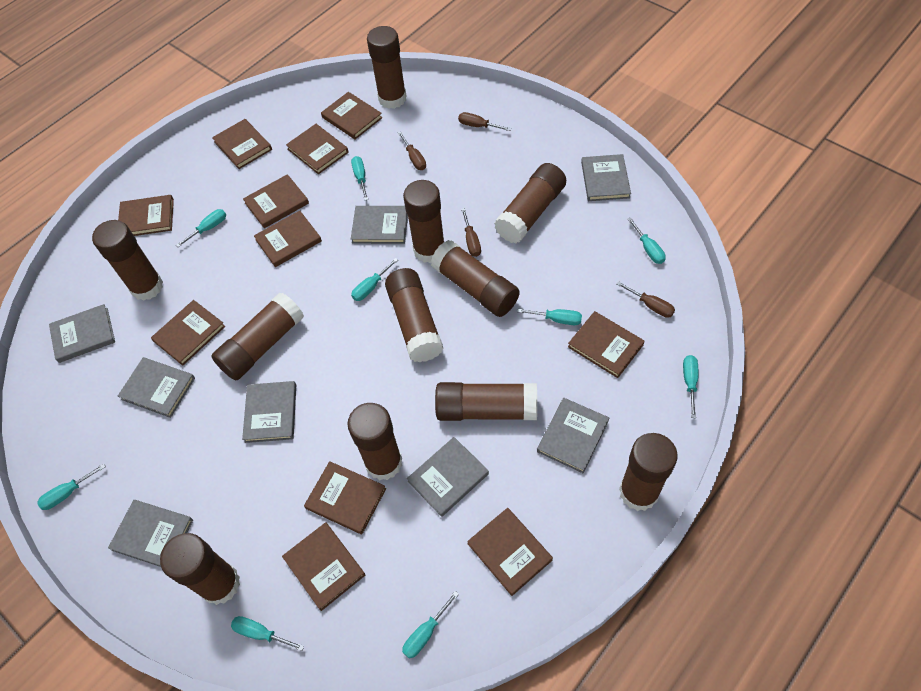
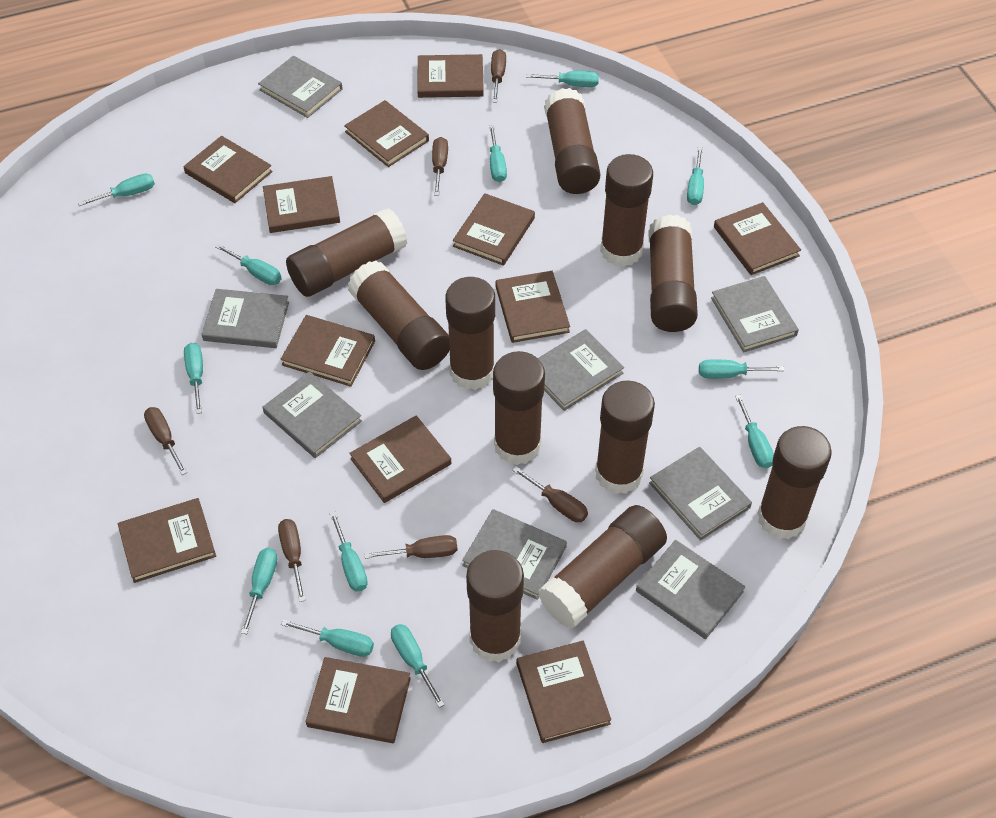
brown book: [118,195,174,236] [151,300,225,366] [212,119,272,169] [243,174,309,228] [254,211,322,267] [282,522,365,611] [286,124,349,174] [304,461,386,534] [321,92,382,139] [467,508,553,596] [568,311,645,378] = 11 -> [118,498,216,583] [184,136,273,203] [263,176,340,233] [280,315,375,387] [306,657,411,743] [344,100,429,167] [349,415,451,503] [417,54,484,98] [453,193,535,266] [495,271,570,343] [517,641,611,743] [714,202,801,275] = 12
brown screwdriver: [398,131,426,170] [458,112,511,131] [461,208,481,257] [616,281,675,318] = 4 -> [144,407,187,475] [278,519,306,602] [364,535,457,559] [432,137,448,196] [491,49,506,103] [512,467,588,522] = 6
turquoise screwdriver: [37,463,106,510] [176,209,226,247] [231,616,304,651] [351,156,368,200] [351,258,398,301] [402,591,459,659] [517,308,582,325] [627,217,666,264] [683,355,698,418] = 9 -> [78,173,155,206] [184,343,203,414] [215,244,282,285] [241,548,277,634] [281,619,374,657] [330,512,368,592] [391,624,445,708] [489,125,507,182] [526,71,599,87] [687,147,704,205] [699,359,785,379] [735,394,774,468] = 12

